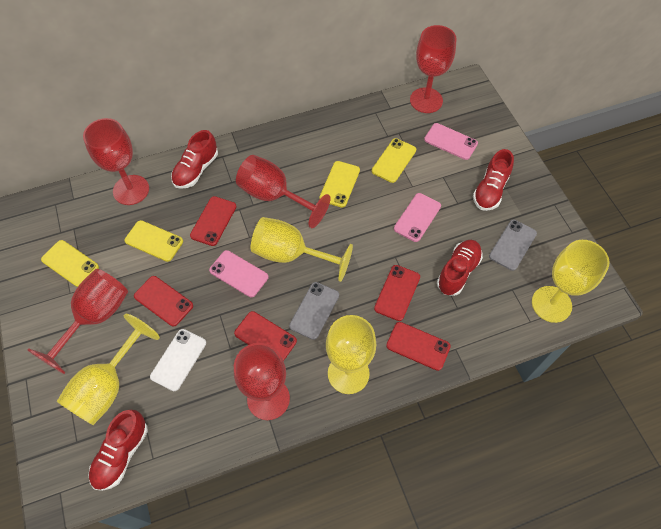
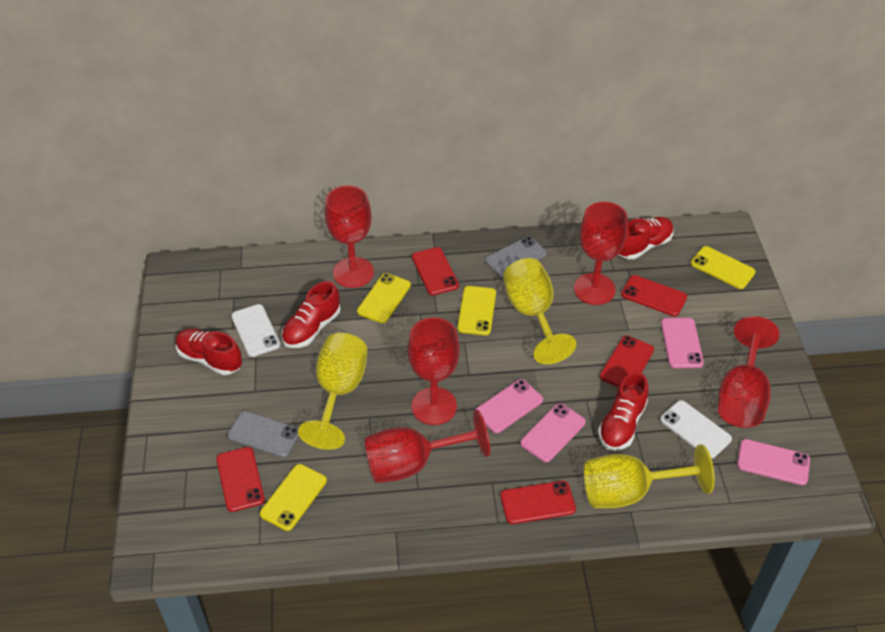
pink phone: [209,250,268,297] [394,193,441,242] [424,123,478,160] = 3 -> [475,379,543,433] [520,403,586,462] [661,318,704,368] [737,439,810,485] = 4
white phone: [150,329,206,391] = 1 -> [231,304,280,357] [660,400,732,459] = 2
yellow goblet: [57,314,160,425] [251,217,353,282] [326,315,376,394] [532,240,610,323] = 4 -> [298,333,367,450] [503,258,577,364] [584,444,715,508] = 3

